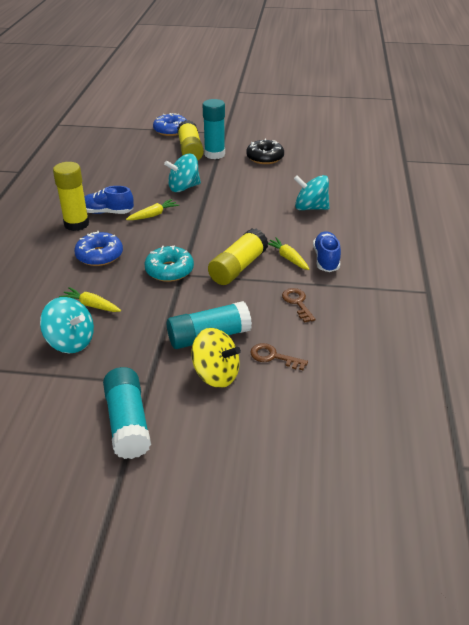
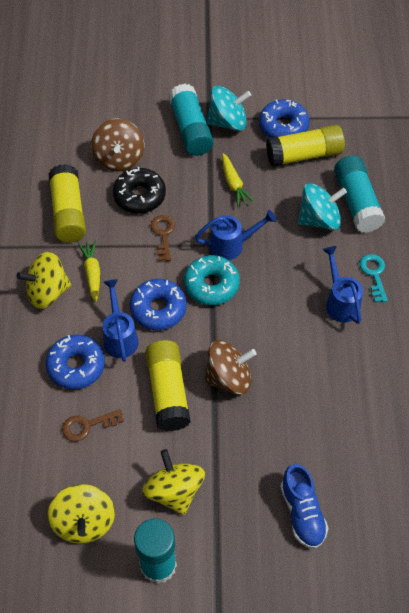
blue donut: [74,231,123,266] [153,113,187,136] = 2 -> [45,335,105,389] [130,279,187,330] [259,100,309,138] = 3
blue shoe: [84,186,134,214] [313,231,341,272] = 2 -> [280,464,329,549] = 1
blue watering can: none = 0 -> [103,279,139,362] [195,210,276,260] [323,246,363,324] = 3
brown spinning top: none = 0 -> [91,118,145,172] [204,340,257,395] = 2
turquoise key: none = 0 -> [360,254,388,303] = 1
turquoise spinning top: [40,297,94,353] [164,154,201,192] [294,175,329,210] = 3 -> [207,86,251,131] [298,183,347,230] = 2
yellow carrot: [59,287,121,312] [126,199,179,220] [268,237,310,270] = 3 -> [78,240,100,302] [222,153,254,207] = 2
yellow spinning top: [191,328,241,388] = 1 -> [16,252,71,309] [48,484,115,544] [142,449,205,515] = 3

